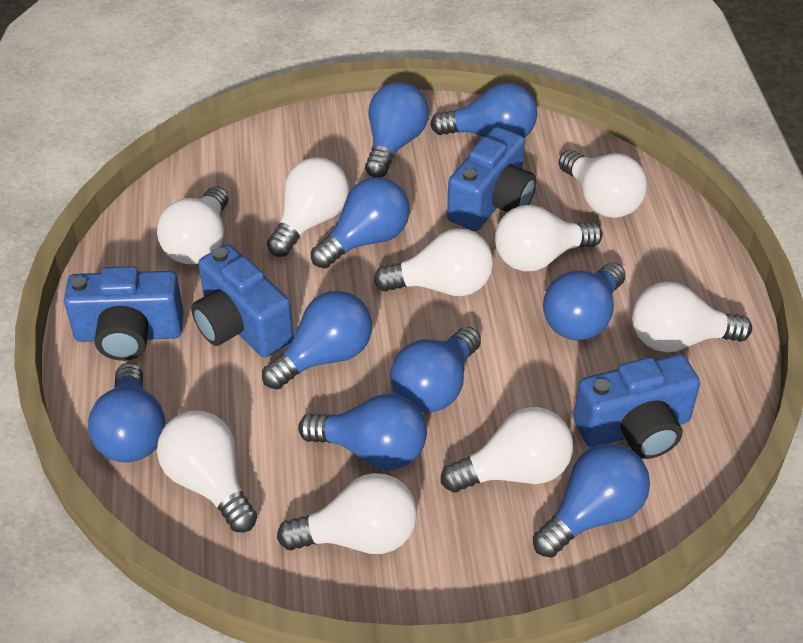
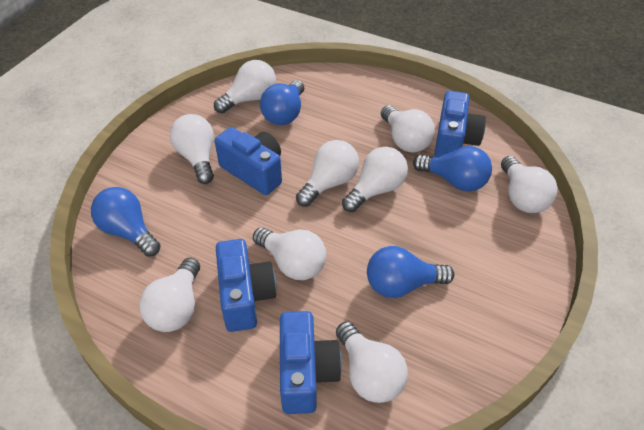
blue light bulb: [88,363,165,463] [262,291,372,390] [298,393,427,470] [311,177,410,269] [365,82,429,178] [391,327,481,413] [430,83,537,138] [533,443,650,557] [543,263,626,341] = 9 -> [91,187,161,257] [260,80,304,125] [367,246,454,298] [413,146,492,191] = 4

